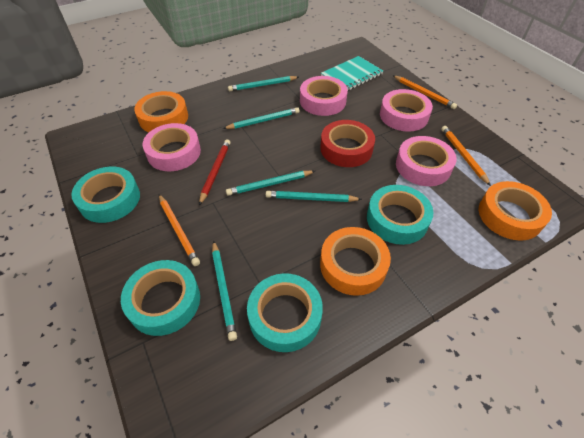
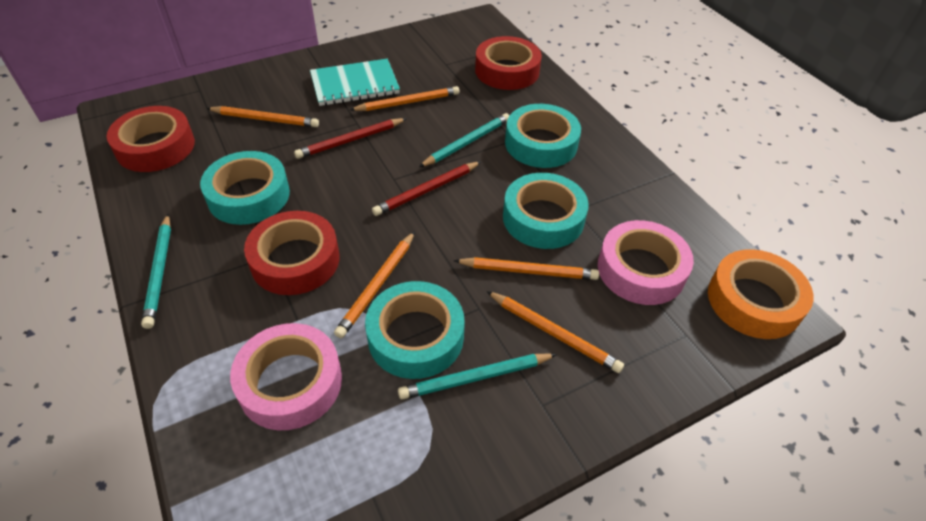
orange pencil: [159,194,200,266] [393,75,457,109] [441,126,491,186] = 3 -> [206,106,319,127] [334,231,415,338] [350,86,460,111] [454,257,599,280] [486,291,624,373] = 5
orange tape: [134,91,188,132] [320,227,391,296] [479,181,552,241] = 3 -> [708,249,814,339] = 1
pink tape: [142,123,201,171] [300,76,348,116] [380,89,433,132] [396,136,457,186] = 4 -> [230,323,342,430] [598,220,694,305] = 2
red pencil: [199,139,231,205] = 1 -> [294,118,407,159] [372,161,481,216] = 2
red tape: [320,120,375,167] = 1 -> [106,106,195,172] [244,211,340,295] [475,36,542,90] = 3
turquoise pencil: [212,240,237,341] [222,107,300,129] [226,171,315,196] [228,76,299,91] [266,191,362,202] = 5 -> [141,214,171,329] [398,353,557,400] [419,113,509,167] = 3

